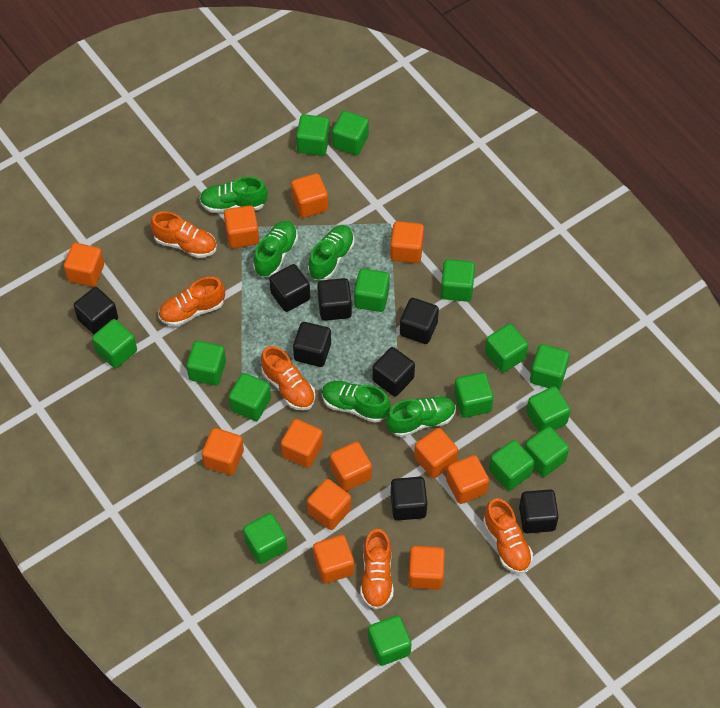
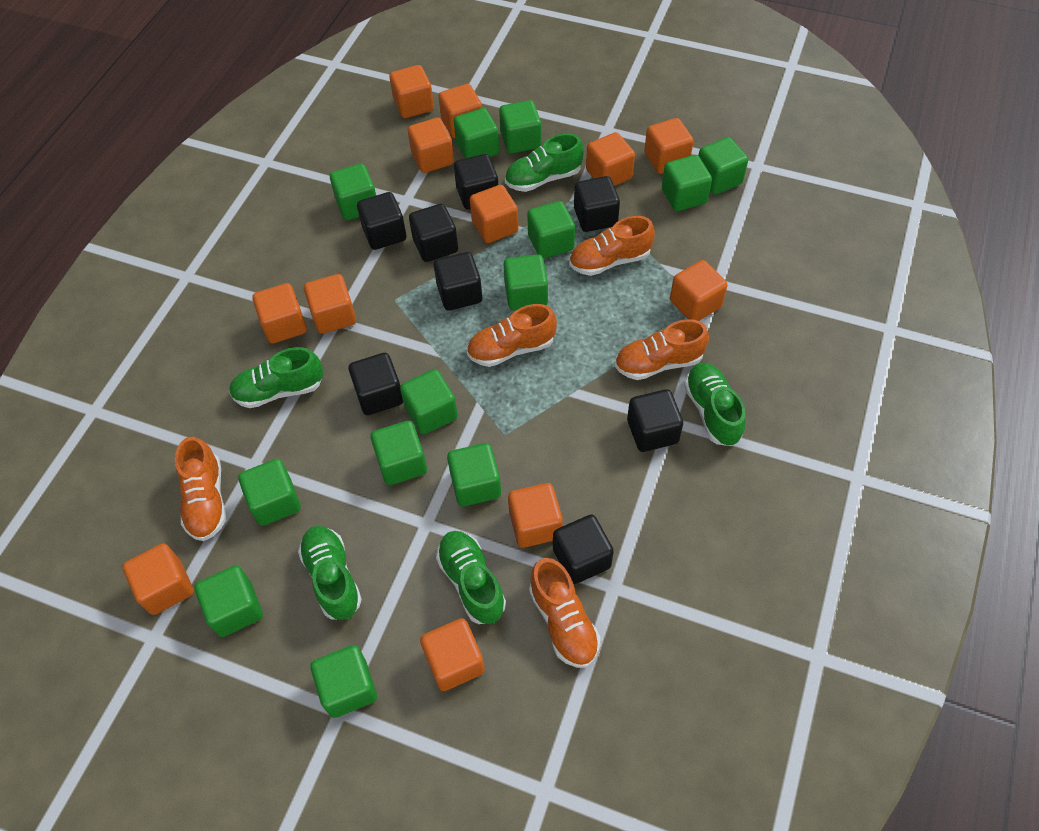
green cube: [92,319,137,368] [187,341,226,386] [229,373,271,421] [243,513,287,564] [296,114,330,156] [332,111,369,155] [354,268,390,312] [368,615,411,666] [441,259,475,302] [454,372,494,418] [485,324,528,372] [489,440,534,491] [525,426,569,477] [526,386,571,432] [530,344,570,390] = 15 -> [194,565,263,637] [238,459,301,526] [310,645,377,718] [330,164,376,220] [371,421,427,485] [400,369,458,435] [447,443,501,507] [454,108,499,158] [499,100,541,154] [503,254,548,310] [527,201,575,259] [662,155,712,211] [698,137,748,195] = 13

